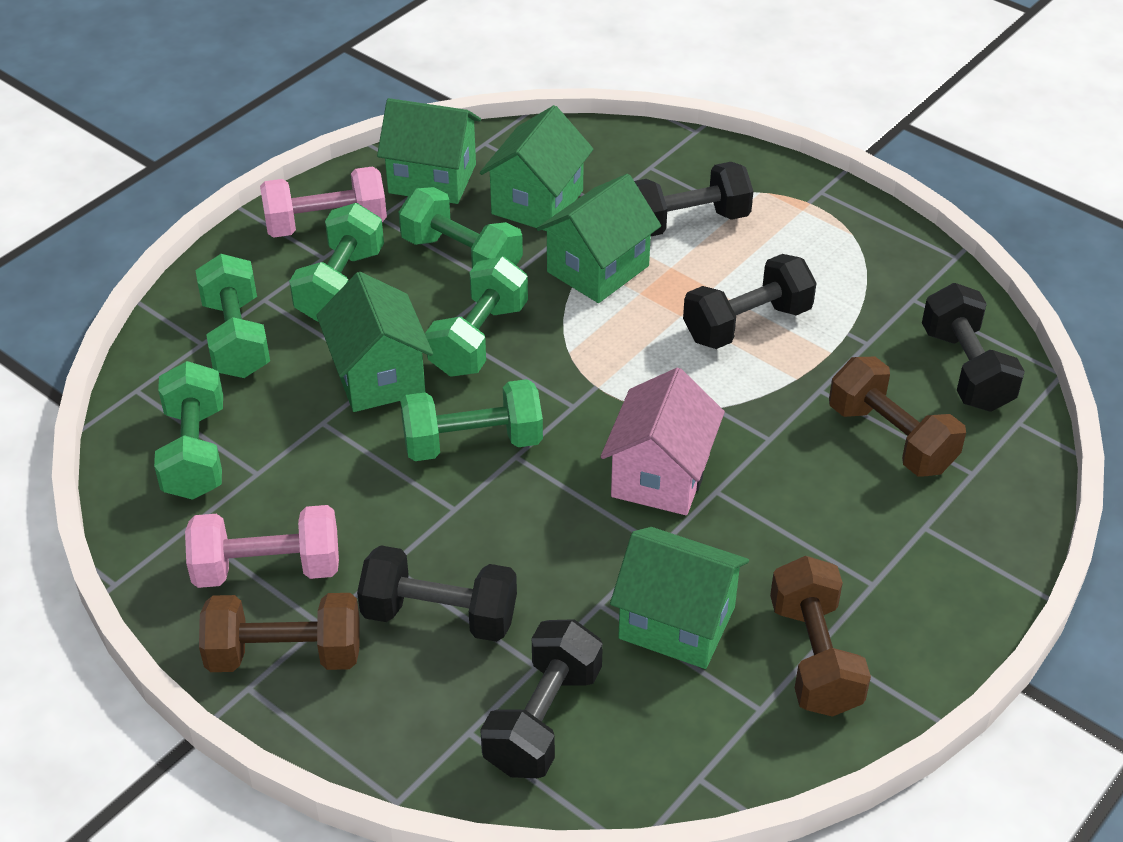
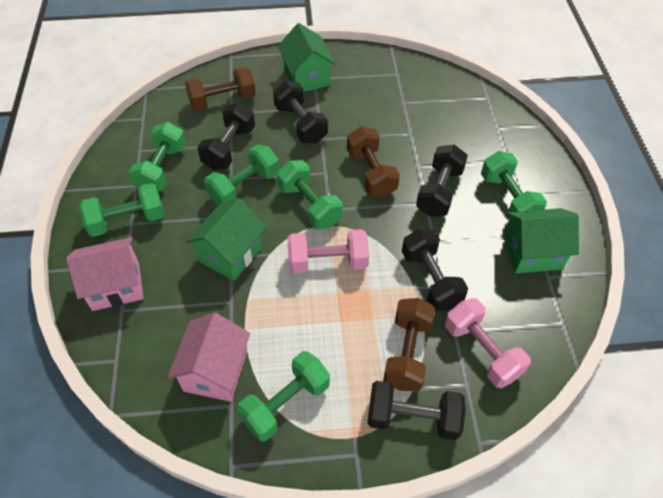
green house: [316,272,433,412] [377,98,481,204] [480,105,593,231] [537,174,661,303] [610,527,749,669] = 5 -> [186,198,266,281] [278,23,335,92] [504,208,579,273] = 3
pink house: [601,368,725,515] = 1 -> [66,237,144,311] [168,313,250,402] = 2

